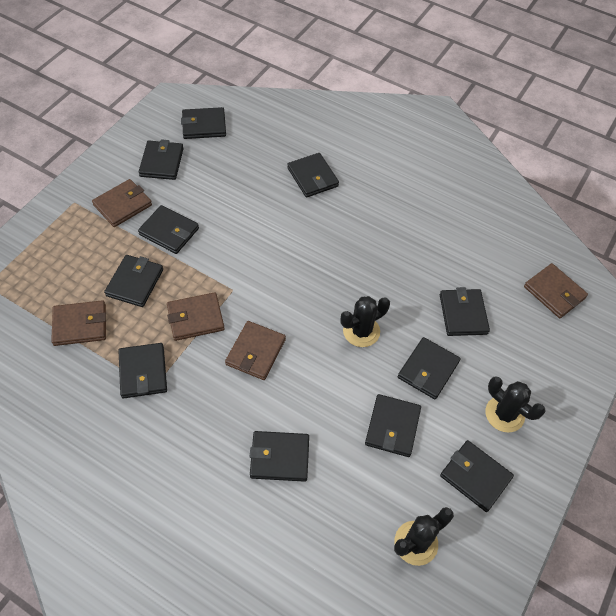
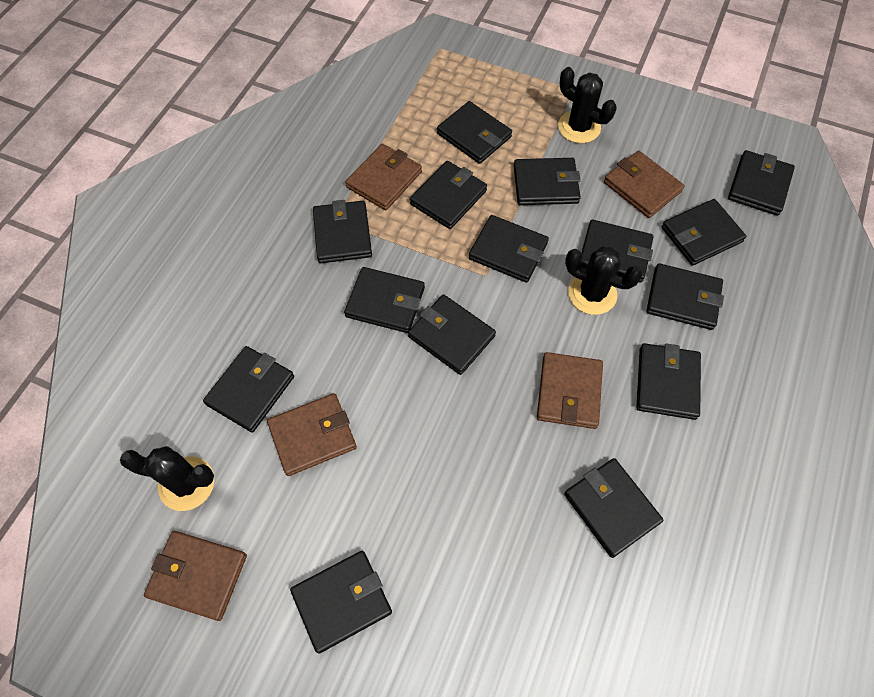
black wallet: [104,255,163,307] [118,343,167,398] [138,205,199,254] [139,139,184,180] [181,107,226,139] [249,431,309,482] [287,153,339,198] [365,394,421,457] [398,337,460,399] [440,287,490,336] [440,440,514,512] = 11 -> [203,346,294,432] [290,551,392,653] [313,200,372,263] [344,267,425,333] [408,294,496,375] [410,161,487,229] [437,101,512,164] [469,215,549,283] [514,158,581,205] [564,458,663,558] [581,220,654,283] [636,343,701,420] [646,263,724,330] [662,199,746,266] [728,150,795,216] = 15

